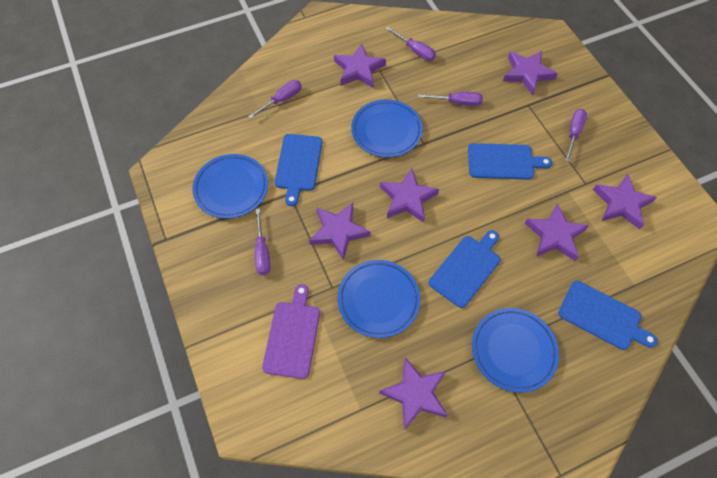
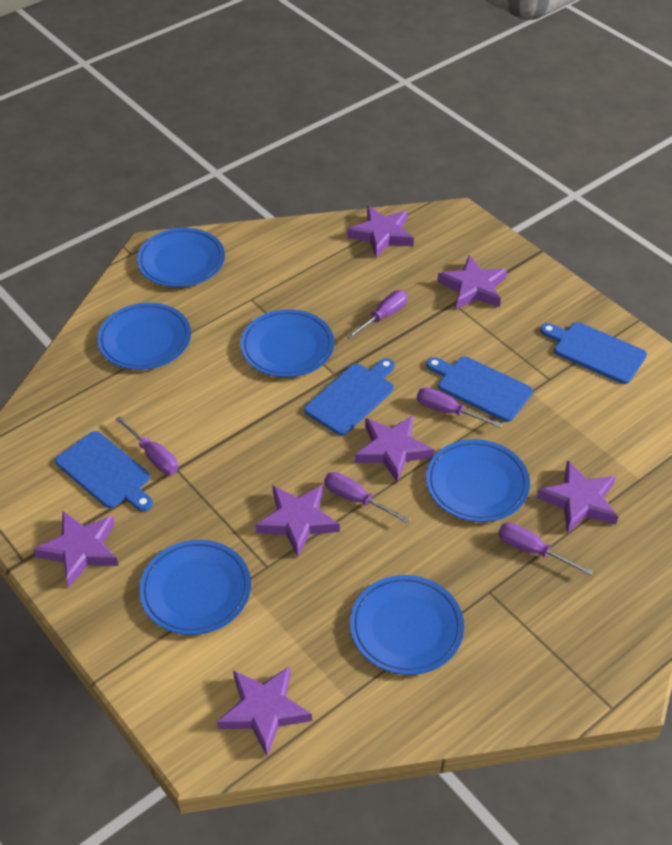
blue plate: [192,154,268,219] [337,260,420,338] [351,99,423,157] [472,308,559,393] = 4 -> [97,303,191,370] [137,228,225,287] [139,540,251,635] [240,309,334,377] [350,575,464,675] [426,439,530,522] = 6
purple cutting board: [262,284,320,379] = 1 -> none = 0

